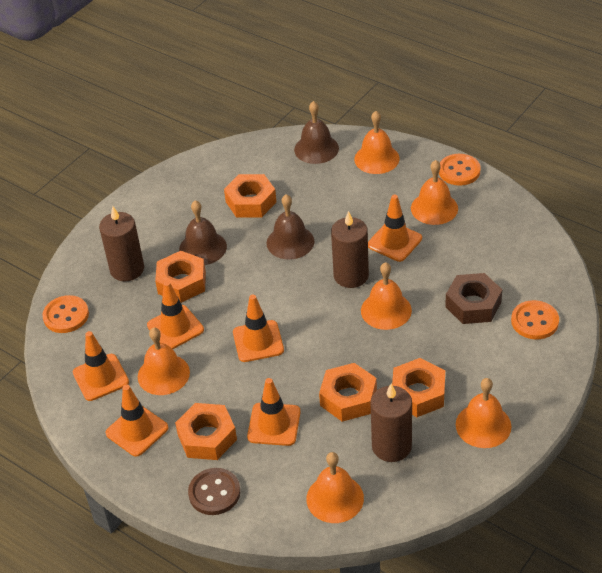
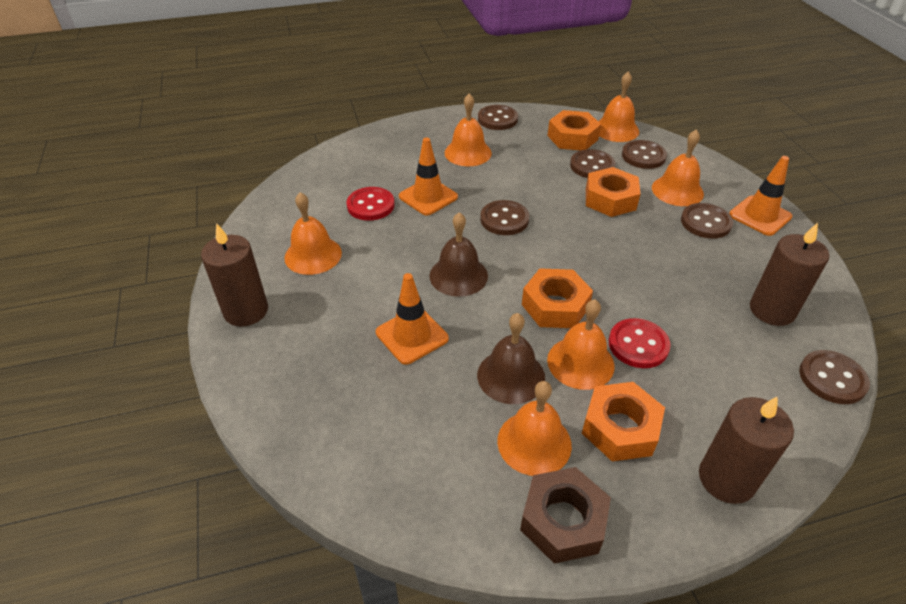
brown bell: [179,200,227,265] [267,194,314,260] [294,101,339,164] = 3 -> [429,212,488,297] [477,313,545,404] = 2
brown button: [188,468,240,515] = 1 -> [478,105,518,130] [480,200,529,235] [570,149,616,178] [622,140,667,169] [681,203,733,239] [799,350,870,404] = 6
orange button: [42,295,89,333] [439,154,481,186] [511,300,559,339] = 3 -> none = 0
orange nut: [155,251,206,303] [175,403,237,460] [224,174,276,218] [319,363,377,422] [392,358,445,417] = 5 -> [522,268,593,328] [547,110,601,150] [582,382,665,462] [586,167,641,217] = 4
orange traffic cone: [73,331,129,401] [106,385,169,456] [147,281,204,349] [233,295,284,362] [247,378,301,446] [368,194,422,262] = 6 -> [376,273,449,365] [399,138,458,215] [729,156,792,236] = 3
red button: none = 0 -> [346,187,394,221] [609,318,671,368] = 2

